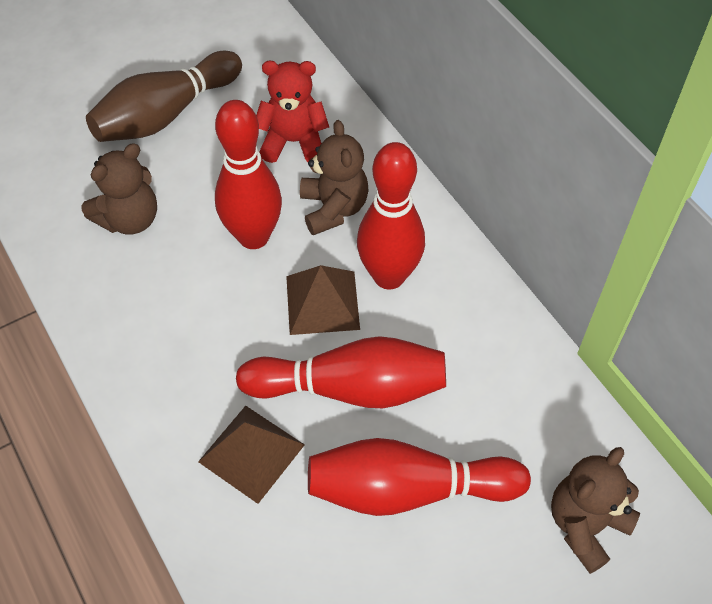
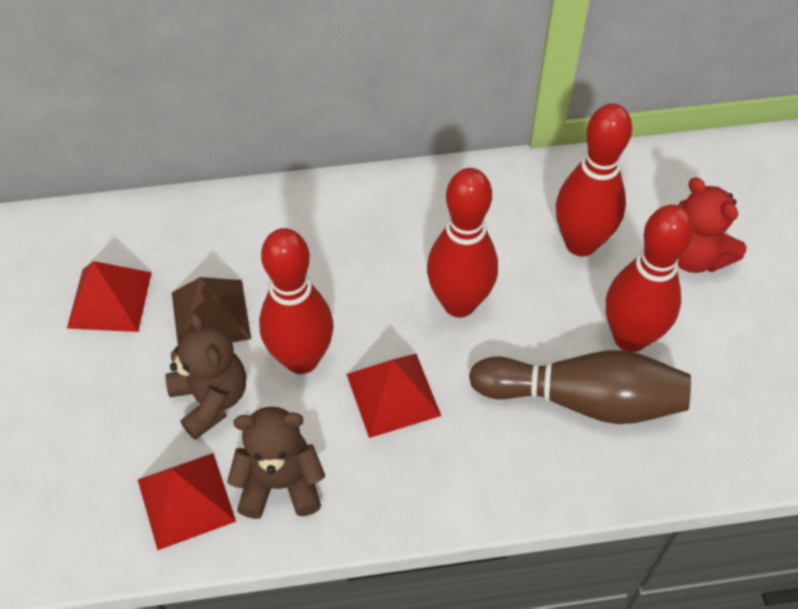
brown pyramid: [198,406,305,504] [286,265,360,335] = 2 -> [172,277,251,346] = 1
brown teddy bear: [82,143,157,235] [300,120,369,235] [551,447,640,574] = 3 -> [165,312,246,440] [227,407,325,519] = 2
red pyramid: none = 0 -> [67,261,152,332] [138,453,236,550] [347,354,441,438] = 3

